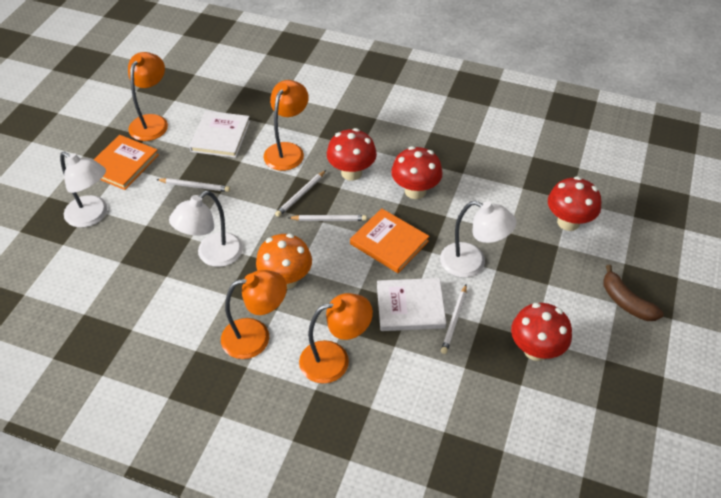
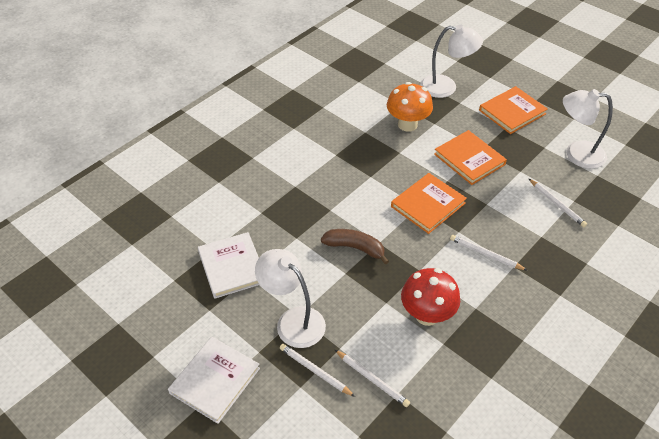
orange book: [94,135,159,190] [350,208,429,273] = 2 -> [391,173,467,234] [434,130,507,185] [479,86,548,134] = 3
orange lamp: [128,52,168,141] [221,270,287,359] [264,80,309,171] [299,293,373,384] = 4 -> none = 0
red mushroom: [327,128,377,181] [391,146,443,199] [511,303,572,361] [548,176,601,231] = 4 -> [401,268,460,326] = 1

